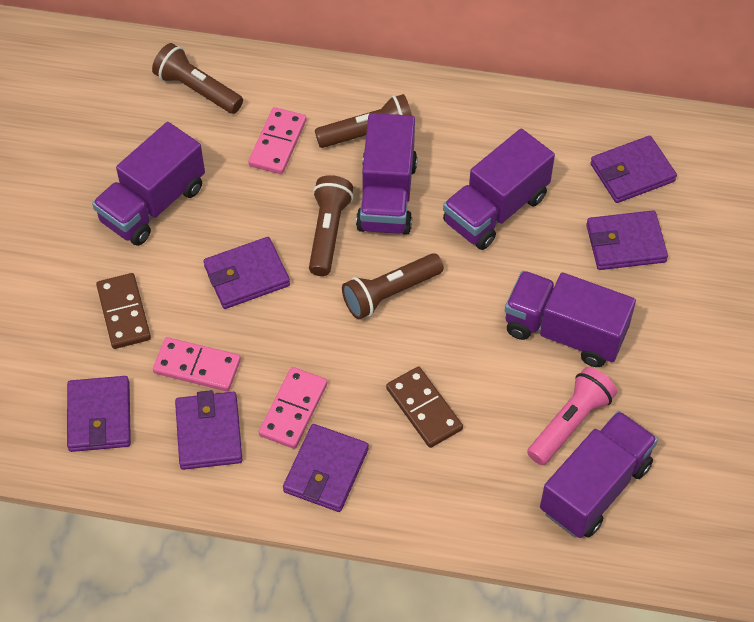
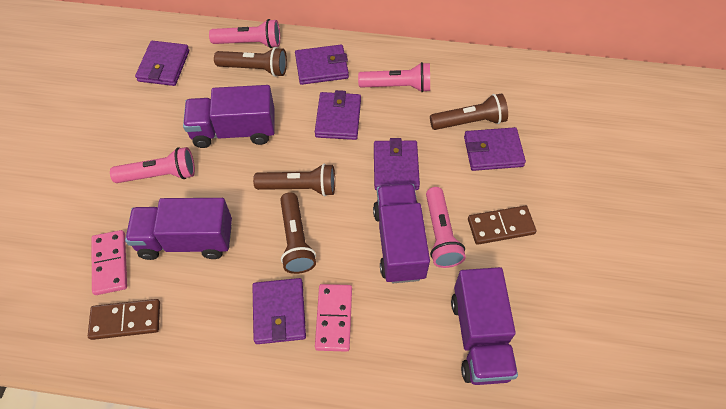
pink domino: [153,337,241,391] [248,107,306,174] [259,367,327,449] = 3 -> [91,230,127,295] [315,284,352,352] = 2
pink flashlight: [527,367,617,465] = 1 -> [110,147,195,183] [209,19,280,48] [358,62,430,92] [426,187,466,268] = 4
purple truck: [92,122,205,246] [356,113,417,235] [443,129,555,250] [505,271,636,367] [540,411,658,538] = 5 -> [125,198,232,260] [183,85,275,148] [373,184,430,283] [451,267,518,385] = 4

